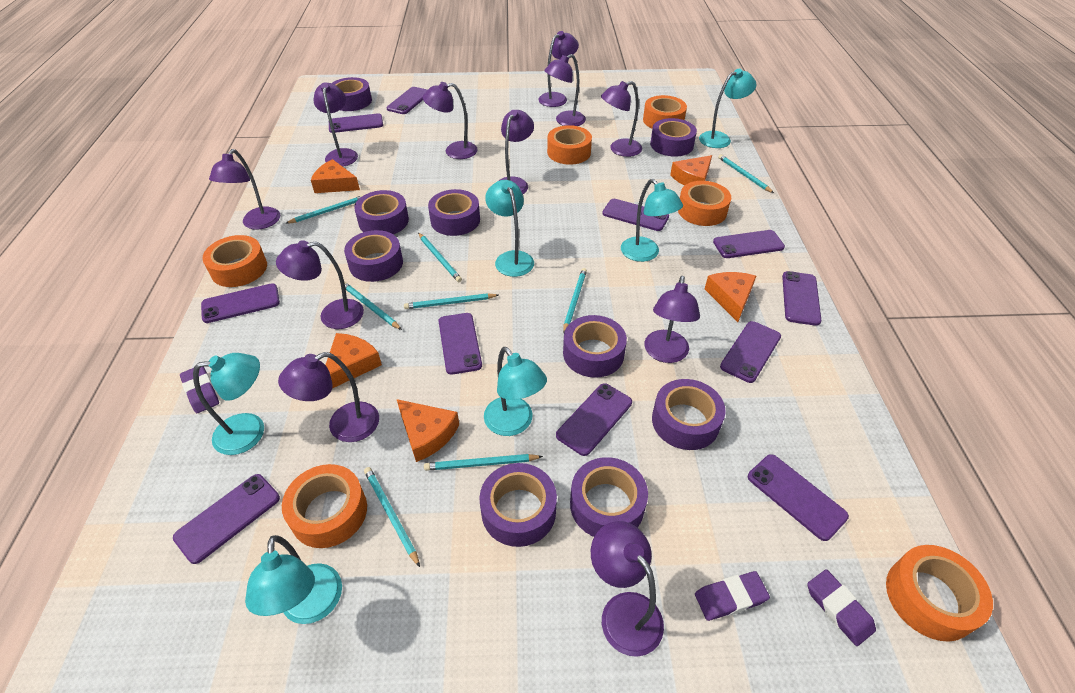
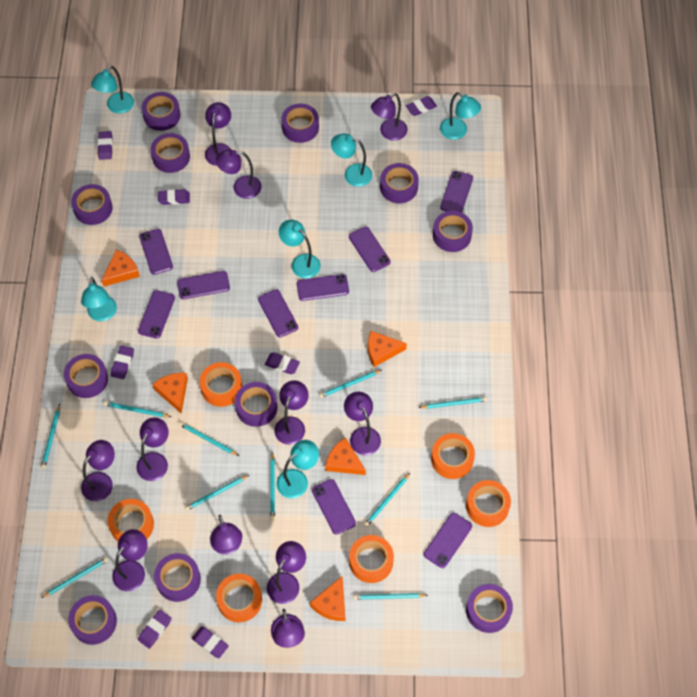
purple eraser: [180,367,219,413] [695,571,770,621] [807,569,876,646] = 3 -> [98,131,113,160] [111,345,134,379] [138,610,172,649] [158,189,190,205] [192,626,229,658] [265,352,300,374] [406,96,437,116] = 7
purple phone: [173,474,280,564] [201,283,280,323] [329,113,383,133] [387,87,427,114] [439,313,482,375] [556,383,632,456] [602,199,669,231] [713,230,785,258] [720,321,781,383] [748,454,849,541] [782,271,821,326] = 11 -> [138,290,175,339] [139,229,173,275] [177,271,230,299] [258,289,298,337] [297,274,349,301] [312,479,356,535] [349,227,391,272] [424,513,472,568] [440,171,473,213] = 9
purple tape: [332,77,372,111] [344,230,403,282] [354,190,409,234] [428,189,480,236] [479,463,557,547] [563,315,627,378] [570,457,648,537] [650,118,697,157] [652,379,725,450] = 9 -> [64,354,108,398] [68,595,117,645] [71,184,113,225] [142,92,180,131] [150,133,190,173] [154,553,201,602] [235,382,278,427] [281,104,319,143] [380,163,419,203] [433,211,473,252] [466,584,513,633] = 11
turquoise pencil: [285,195,364,224] [344,282,402,330] [364,467,420,567] [404,293,498,309] [418,233,462,282] [424,454,543,471] [563,268,587,332] [718,154,774,193] = 8 -> [41,404,60,469] [41,557,108,598] [104,401,171,417] [179,422,239,456] [185,475,249,511] [270,452,275,520] [319,370,382,398] [353,593,428,600] [364,473,410,527] [418,397,487,409] = 10

